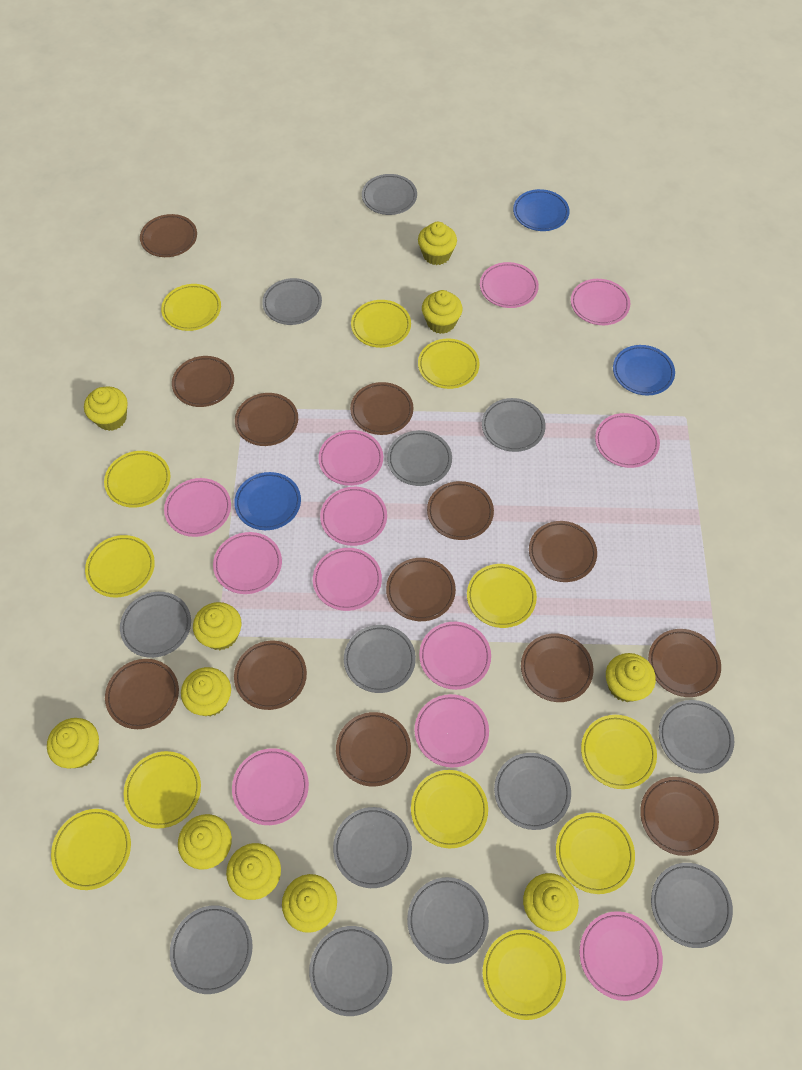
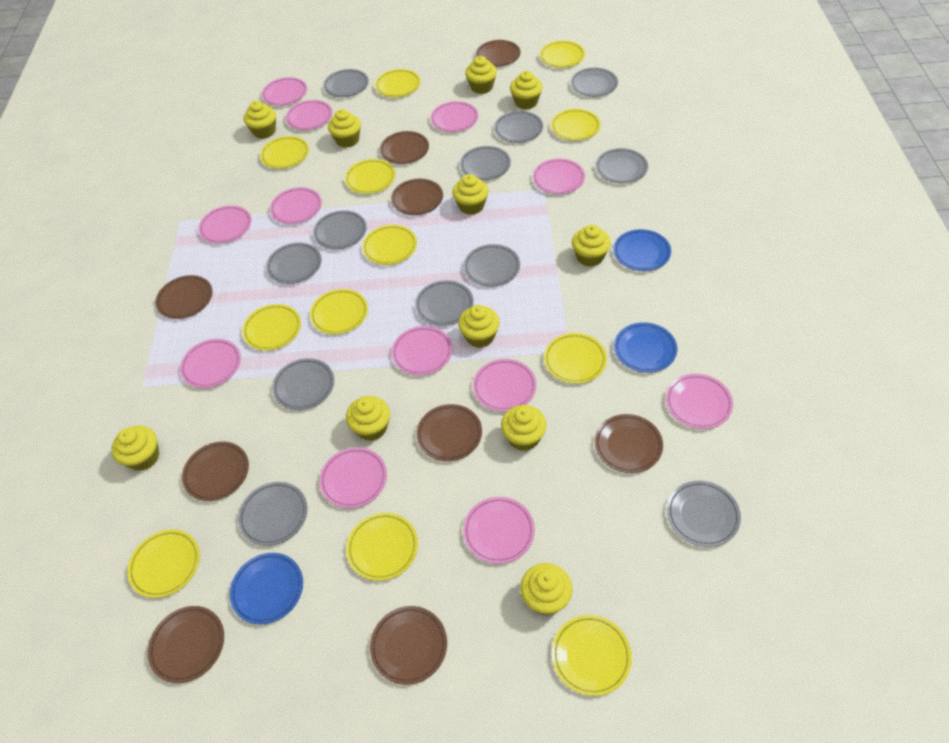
brown plate: [105,659,179,729] [140,214,197,257] [172,356,234,407] [234,641,307,710] [235,393,298,446] [336,712,411,786] [350,382,413,435] [386,558,456,621] [427,481,494,540] [521,633,594,702] [529,521,597,582] [640,777,719,856] [648,629,721,697] = 13 -> [148,606,224,683] [155,275,213,319] [182,442,249,501] [370,606,447,685] [380,131,429,164] [391,179,443,215] [416,404,482,461] [476,40,521,67] [595,414,663,473] = 9
grey plate: [120,592,191,658] [170,905,253,994] [262,278,322,325] [309,926,392,1016] [333,807,412,888] [344,625,416,693] [362,174,417,215] [387,430,452,486] [407,877,489,964] [482,398,546,452] [494,753,571,830] [651,863,733,948] [659,700,734,774] = 13 -> [238,482,307,546] [266,243,322,284] [272,358,334,410] [313,210,367,249] [323,69,369,97] [415,280,474,326] [460,146,511,180] [463,244,520,287] [494,111,543,143] [571,68,618,97] [596,148,648,183] [667,481,741,547] = 12

